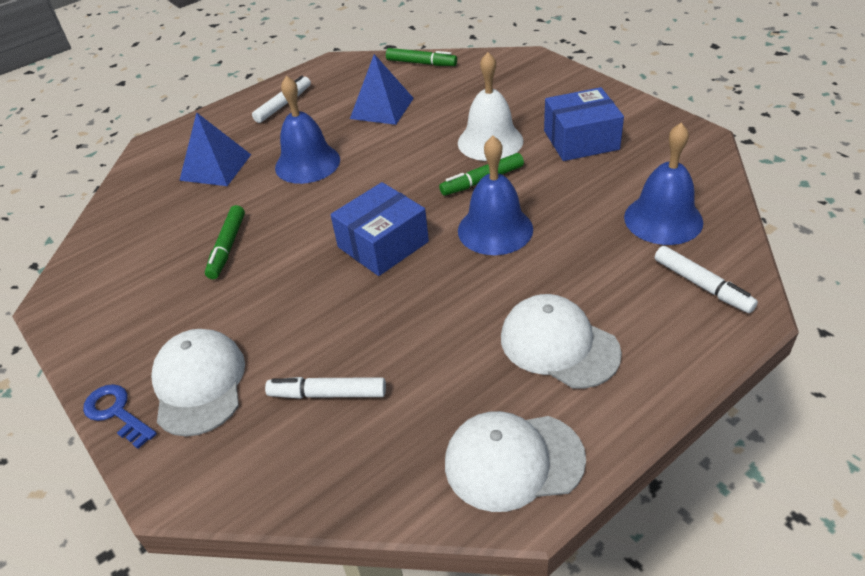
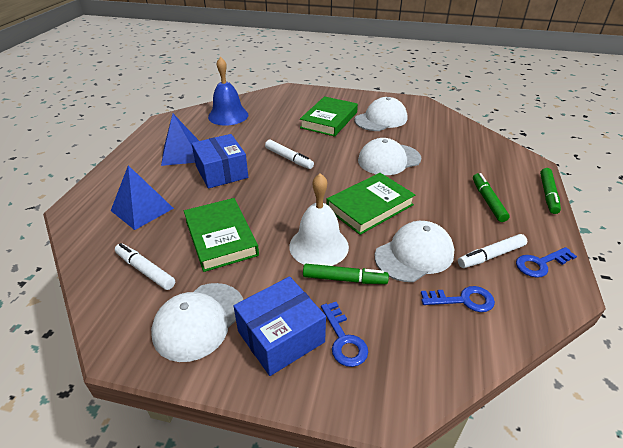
blue bell: [275,76,340,184] [458,136,533,255] [624,123,703,245] = 3 -> [208,57,248,126] = 1
blue key: [83,384,157,449] = 1 -> [321,302,368,367] [421,286,495,312] [516,247,577,278] = 3
green book: none = 0 -> [184,198,259,272] [300,96,358,137] [326,173,415,235] = 3
white cap: [151,329,245,437] [445,411,586,512] [501,294,622,388] = 3 -> [151,283,243,362] [354,97,407,131] [358,138,421,175] [375,221,455,282] = 4

